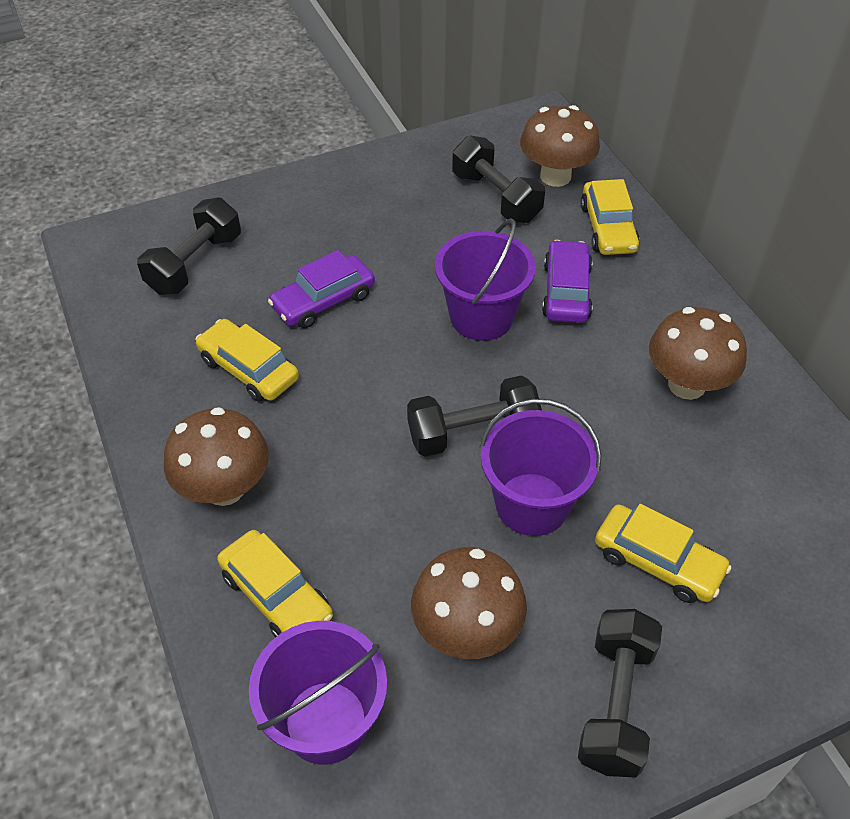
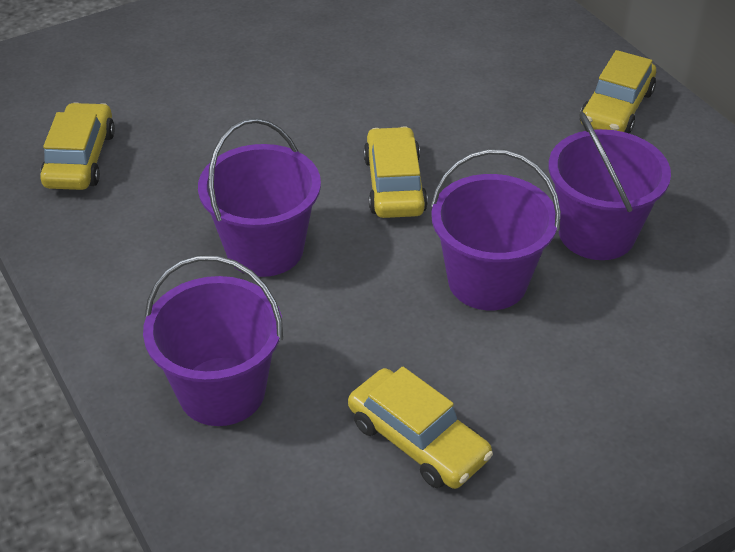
black dumbbell: [137,197,241,295] [407,375,542,457] [452,135,545,223] [578,609,662,778] = 4 -> none = 0
brown mushroom: [164,407,269,506] [411,547,527,659] [520,105,600,187] [649,307,747,400] = 4 -> none = 0
purple bucket: [249,621,387,765] [435,218,536,341] [479,399,601,536] = 3 -> [143,255,283,426] [198,118,321,277] [431,149,561,310] [549,111,671,260] = 4
purple car: [268,250,375,328] [542,240,593,323] = 2 -> none = 0

